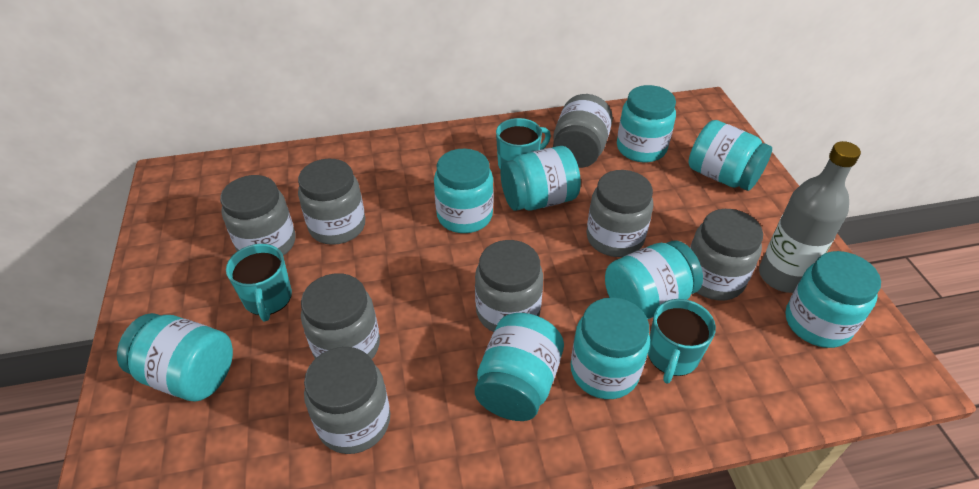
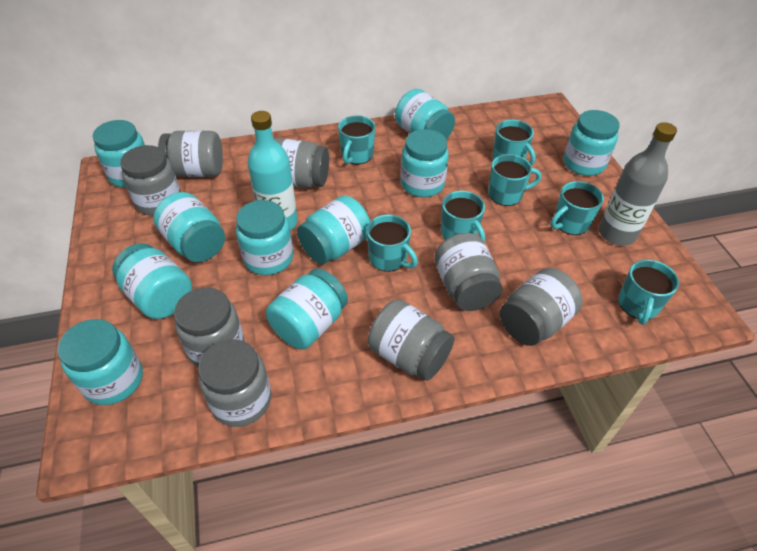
turquoise bottle: none = 0 -> [248,111,298,231] = 1
turquoise jar: [117,313,233,401] [434,148,493,233] [475,313,564,421] [500,146,581,211] [570,297,650,399] [605,240,703,319] [617,85,676,162] [689,120,772,191] [785,251,881,348] = 9 -> [58,319,143,405] [92,120,145,188] [112,243,192,319] [153,192,225,262] [236,200,293,275] [266,268,348,349] [297,195,370,264] [395,89,455,140] [401,129,449,197] [564,110,620,176] = 10
turquoise mug: [226,244,292,321] [496,118,551,170] [648,299,716,384] = 3 -> [338,115,375,164] [367,215,418,272] [441,191,485,242] [488,154,541,206] [493,120,536,165] [551,181,604,235] [618,259,679,325] = 7

